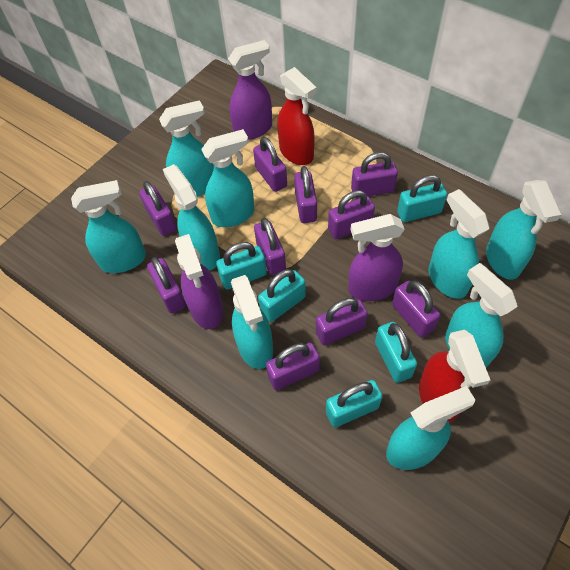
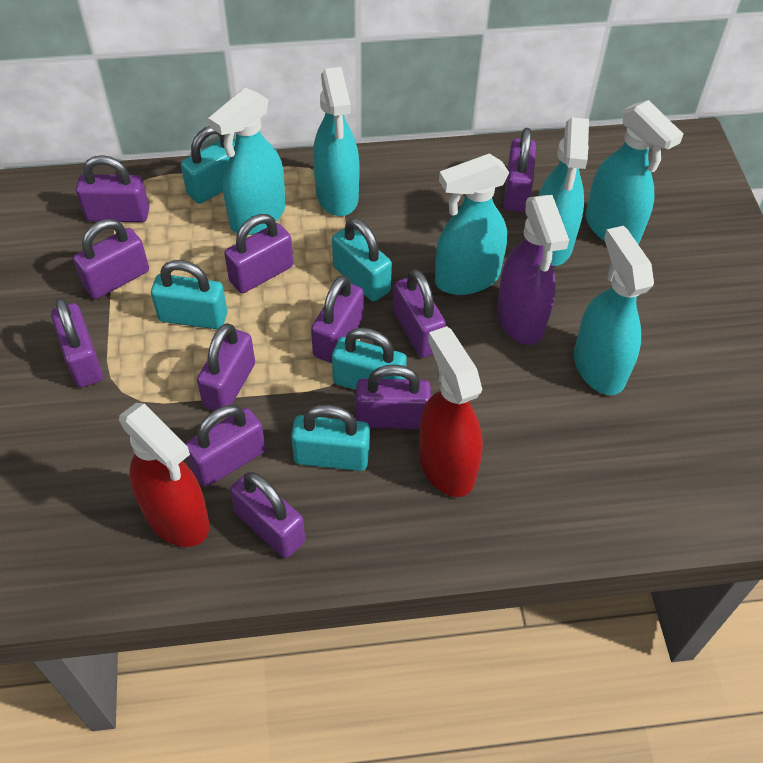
purple padlock: [139,181,176,236] [147,257,186,313] [253,137,287,192] [254,218,286,275] [266,343,320,390] [294,166,317,223] [316,298,368,346] [328,190,375,239] [351,152,398,198] [392,281,440,338] = 10 -> [51,298,103,387] [73,219,149,299] [76,155,149,222] [185,405,266,487] [197,323,255,411] [224,214,293,293] [230,472,305,558] [311,275,363,363] [356,364,431,429] [393,269,446,358] [504,128,536,212] = 11
purple spray bottle: [175,234,223,329] [228,40,272,140] [348,214,405,301] = 3 -> [497,195,569,345] = 1
turquoise spray bottle: [71,180,146,273] [159,100,214,197] [163,164,220,270] [201,129,254,227] [231,275,273,369] [386,386,475,470] [429,189,489,299] [445,263,518,368] [486,180,561,280] = 9 -> [208,88,285,235] [313,67,360,216] [435,154,509,295] [538,117,589,266] [574,226,654,395] [586,100,683,244] = 6

